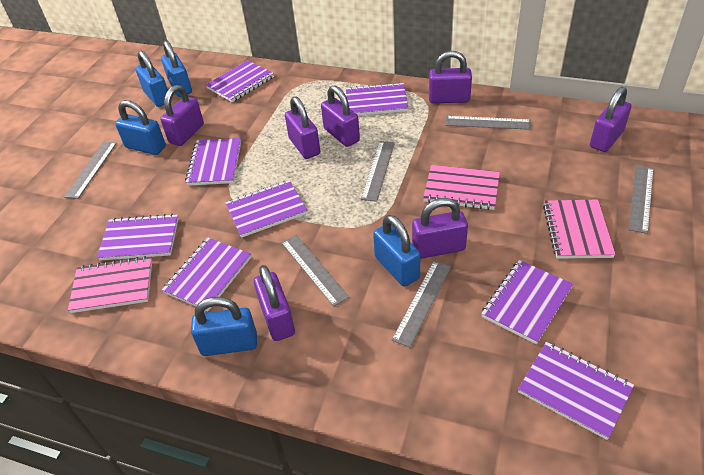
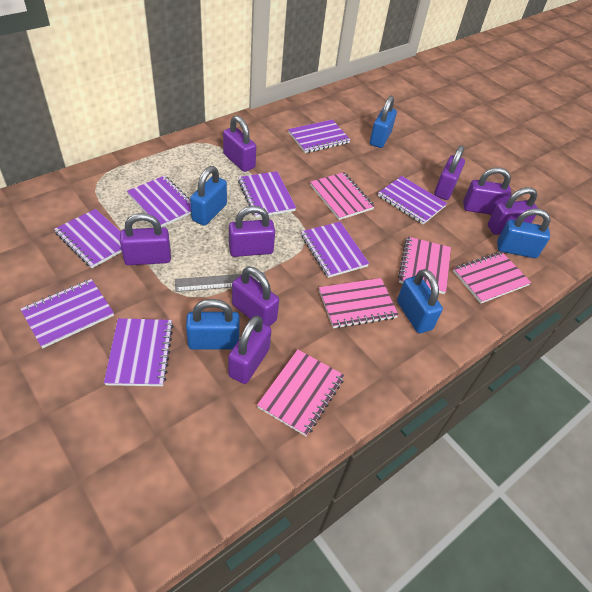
grey ruler: [64,141,117,199] [281,235,349,307] [361,141,395,202] [392,261,451,347] [445,116,531,130] [628,165,654,234] = 6 -> [175,272,266,292] = 1
pink notebook: [68,256,152,313] [423,165,500,210] [543,199,616,259] = 3 -> [257,349,345,436] [310,172,375,220] [319,278,398,329] [398,237,451,294] [453,252,531,304] = 5
purple padlock: [160,85,204,146] [254,265,295,341] [285,96,320,159] [321,85,360,147] [412,198,468,259] [429,51,472,103] [590,87,631,152] = 7 -> [120,213,171,265] [223,115,256,172] [228,316,271,384] [229,206,275,257] [232,266,279,327] [434,145,465,200] [463,167,512,215] [488,187,538,235] = 8

